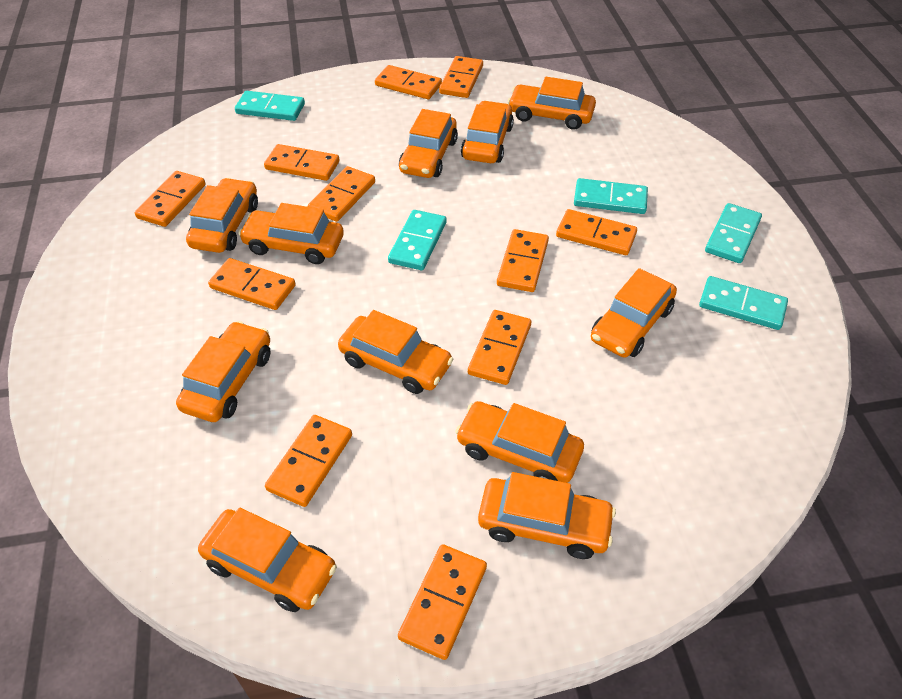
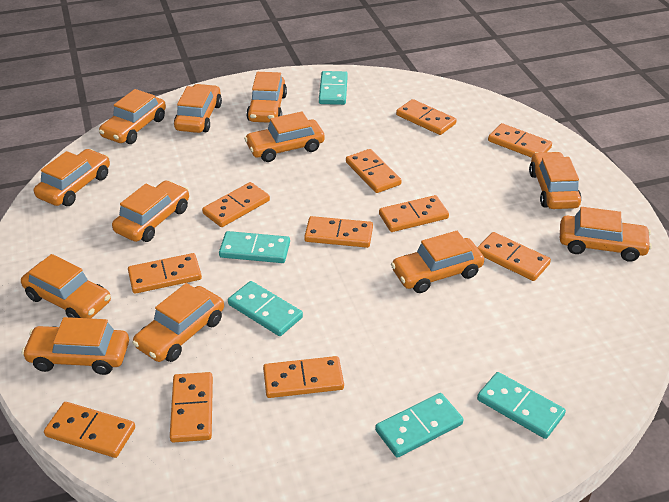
orange car: [176,321,271,422] [186,178,258,253] [198,508,337,612] [238,203,344,264] [338,310,453,394] [399,109,458,178] [455,401,584,483] [461,101,514,163] [478,472,616,559] [508,77,596,130] [591,268,677,358] = 11 -> [21,254,111,319] [22,317,129,375] [34,149,110,206] [99,89,166,144] [112,180,189,242] [132,283,224,362] [174,84,222,133] [244,112,325,162] [246,72,287,123] [391,231,484,293] [529,152,581,209] [560,207,652,262] = 12

